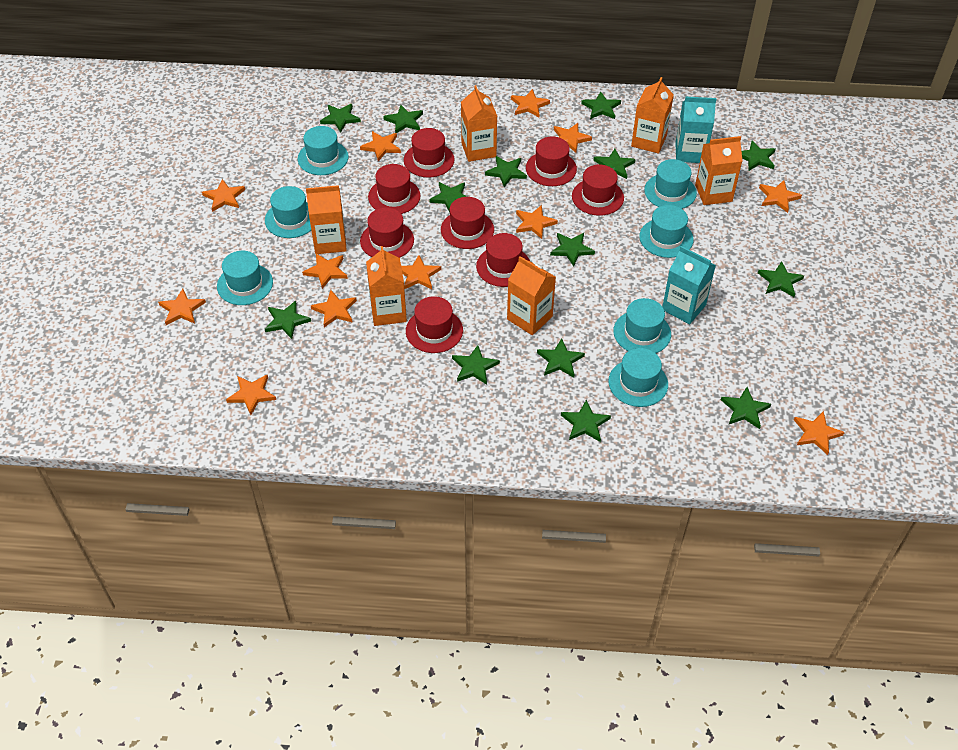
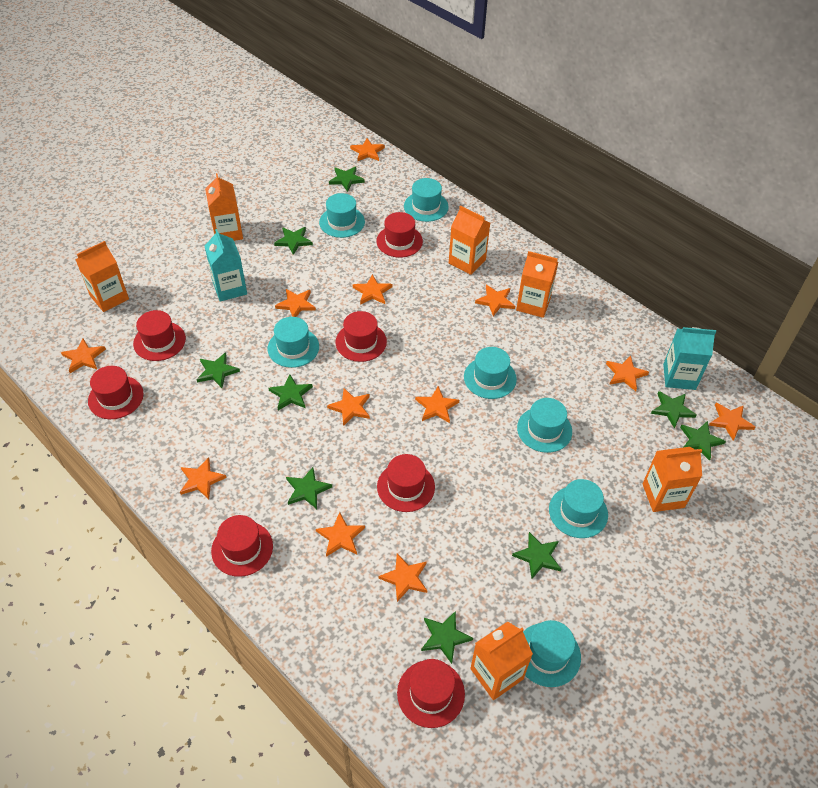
green star: [265,301,311,339] [320,104,361,132] [383,105,423,133] [429,182,467,212] [452,345,500,385] [485,156,527,187] [537,338,585,378] [550,233,595,266] [561,400,611,442] [581,91,621,119] [593,149,636,179] [721,387,771,429] [742,141,776,171] [758,261,804,297] = 14 -> [196,352,240,388] [268,374,313,410] [274,227,313,255] [286,467,332,509] [329,167,365,192] [421,611,473,664] [512,532,561,579] [651,391,697,429] [680,421,726,461] = 9
red hat: [360,207,414,258] [368,164,421,214] [404,128,455,177] [406,296,463,353] [441,197,494,249] [476,233,530,287] [526,136,577,186] [572,165,624,216] = 8 -> [88,366,144,419] [133,310,186,361] [211,515,273,577] [336,311,387,362] [377,212,423,258] [377,454,435,512] [397,659,465,728] = 7

